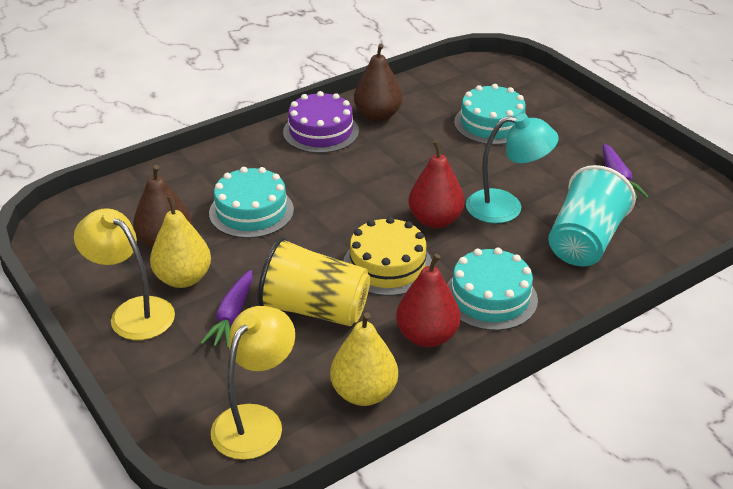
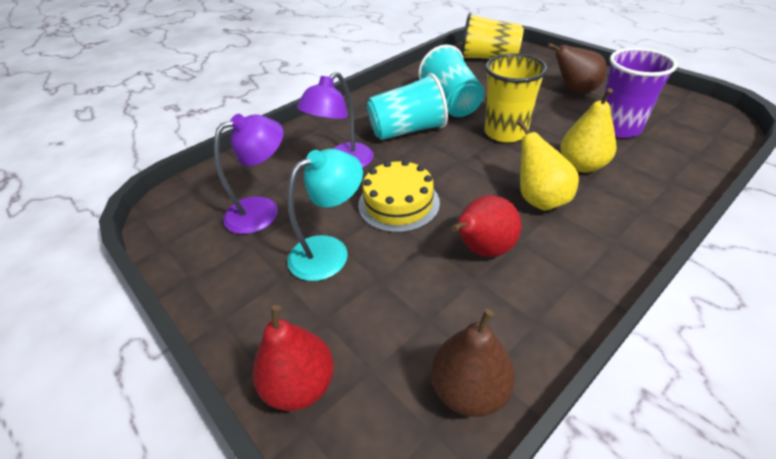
purple cake: [283,91,359,153] = 1 -> none = 0
purple carrot: [201,270,253,349] [603,144,649,199] = 2 -> none = 0
purple cup: none = 0 -> [604,48,678,138] = 1
purple lamp: none = 0 -> [214,114,284,234] [297,72,373,168] = 2
turquoise cake: [209,167,294,238] [447,248,538,331] [454,84,526,145] = 3 -> none = 0
turquoise cup: [548,165,636,267] = 1 -> [367,73,448,140] [418,45,484,117] = 2
yellow cup: [258,237,370,326] = 1 -> [461,12,524,59] [485,53,548,142] = 2
yellow lamp: [74,208,175,340] [211,306,295,460] = 2 -> none = 0

